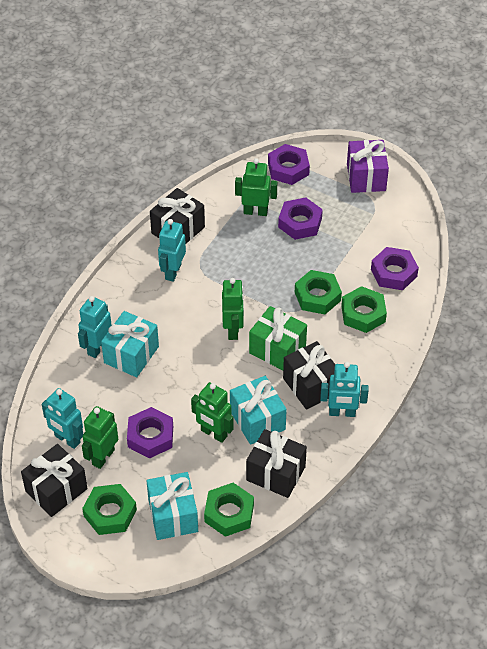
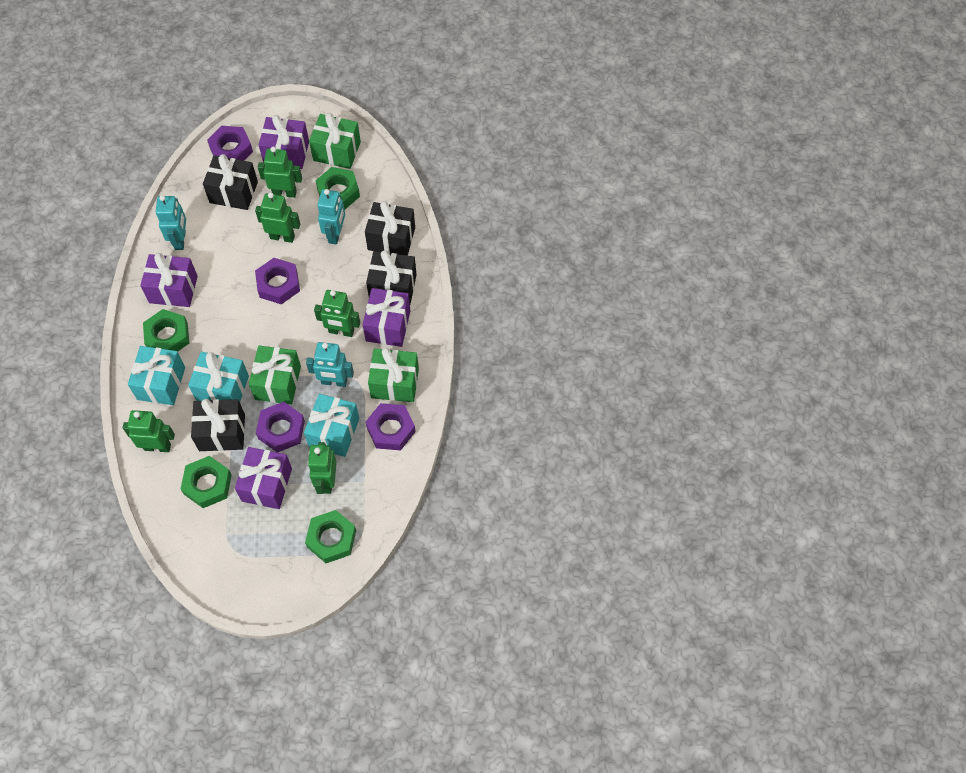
green gift: [249,306,307,370] = 1 -> [249,346,301,405] [309,113,361,169] [368,348,419,402] = 3
green robot: [82,406,118,469] [191,382,234,443] [222,278,244,340] [235,158,277,216] = 4 -> [123,410,175,452] [255,192,300,243] [258,147,302,198] [308,442,337,494] [314,290,360,337] = 5
purple gift: [347,140,389,193] = 1 -> [140,253,198,307] [235,447,292,509] [259,115,309,169] [363,288,410,347] = 4
turquoise robot: [42,388,83,449] [78,296,112,358] [158,219,186,282] [320,362,369,417] = 4 -> [156,195,186,250] [306,342,354,387] [317,189,345,244] = 3

